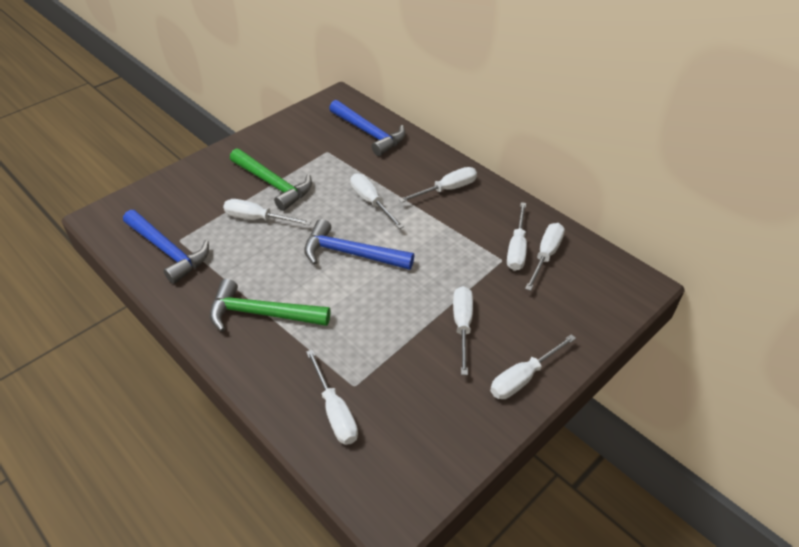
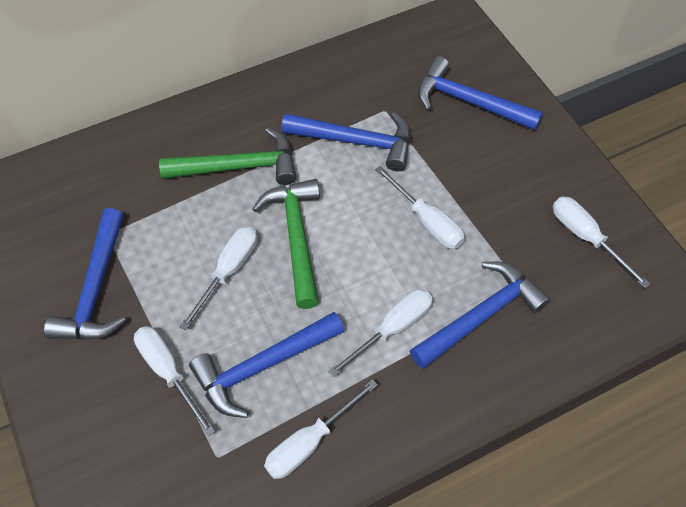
blue hammer: [123,210,209,284] [304,219,414,270] [329,100,405,156] = 3 -> [44,208,126,340] [189,312,344,418] [281,112,411,171] [410,262,550,369] [418,56,543,130] = 5
white screwdriver: [223,199,311,225] [306,350,358,445] [350,173,404,229] [399,167,477,203] [453,286,473,375] [490,334,576,399] [507,202,527,271] [525,223,565,291] = 8 -> [134,326,215,436] [179,226,257,331] [264,379,378,479] [328,289,433,378] [375,166,465,249] [553,196,650,288] = 6

